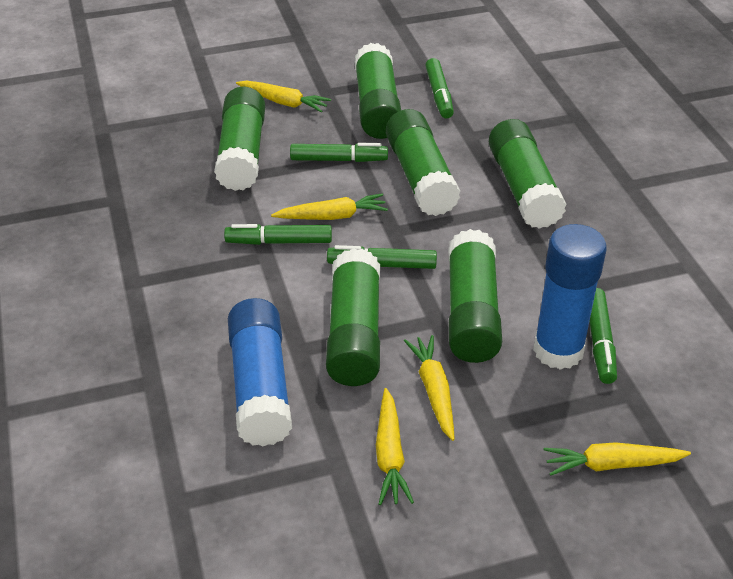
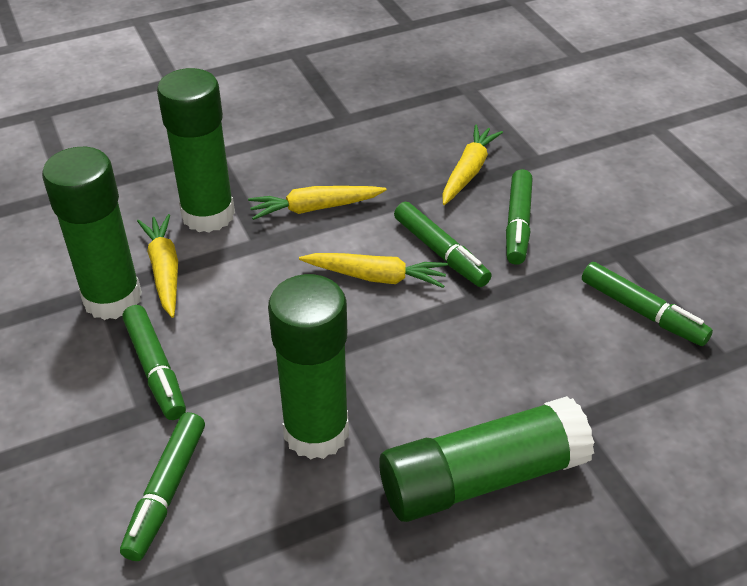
blue glue stick: [228,298,292,446] [533,224,607,370] = 2 -> none = 0
green glue stick: [214,87,265,191] [326,248,380,386] [354,43,401,139] [386,109,460,216] [448,229,502,363] [489,119,566,229] = 6 -> [42,147,142,320] [157,68,235,233] [268,274,349,460] [379,396,594,522] = 4
yellow carrot: [236,81,331,112] [271,193,388,220] [376,388,414,505] [404,335,455,441] [543,442,691,476] = 5 -> [137,214,178,318] [248,186,387,220] [299,253,448,288] [442,125,503,205] = 4

